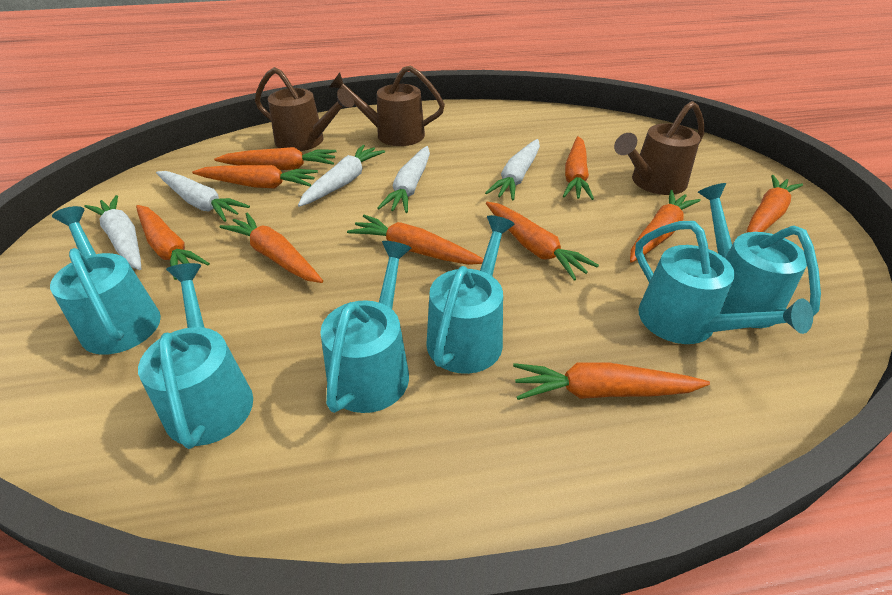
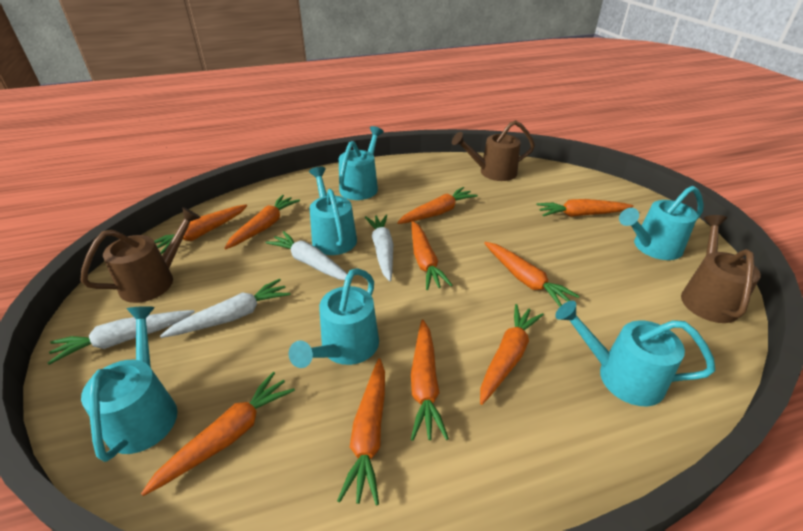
white carrot: [85,195,141,270] [156,171,250,222] [298,145,385,207] [378,146,430,213] [485,139,540,200] = 5 -> [48,310,195,365] [160,279,290,338] [266,231,347,280] [365,214,393,281] = 4

